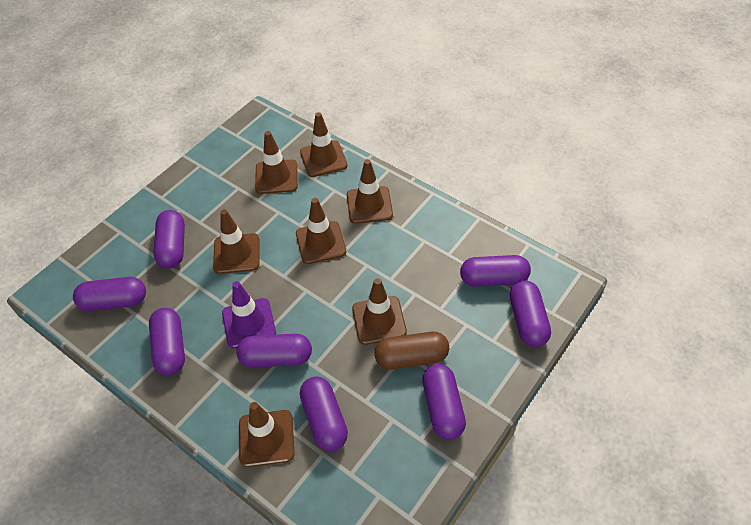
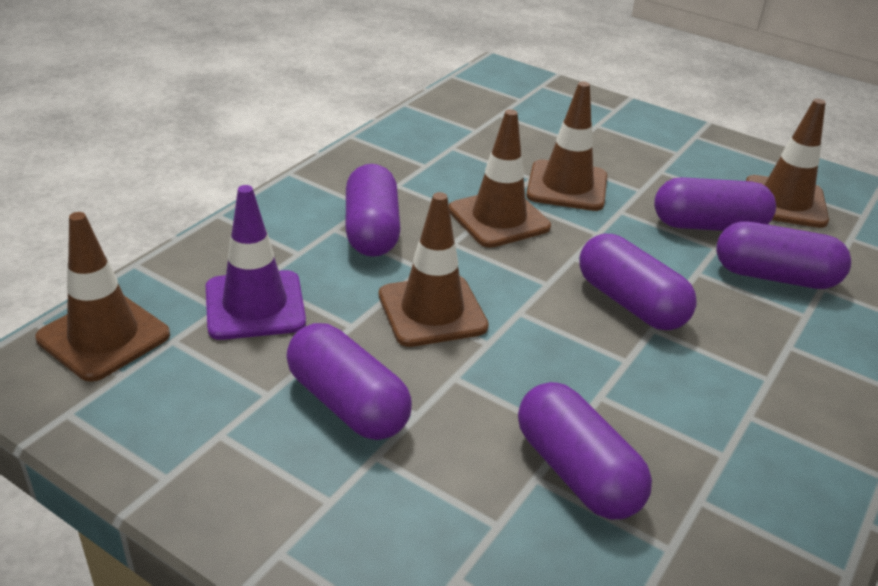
brown capsule: [374,332,449,369] = 1 -> none = 0
brown traffic cone: [213,209,260,274] [239,402,295,467] [255,131,298,194] [296,198,346,264] [300,112,348,177] [347,159,393,224] [352,278,407,345] = 7 -> [35,212,170,382] [379,192,489,347] [449,109,551,248] [526,81,607,211] [746,99,829,228] = 5
purple capsule: [73,277,146,311] [149,308,185,375] [154,210,185,269] [236,334,312,367] [300,376,348,451] [422,364,466,440] [460,255,531,287] [510,280,551,347] = 8 -> [286,323,412,440] [346,164,401,257] [518,382,652,520] [579,234,697,330] [654,177,776,231] [716,221,851,289] = 6

